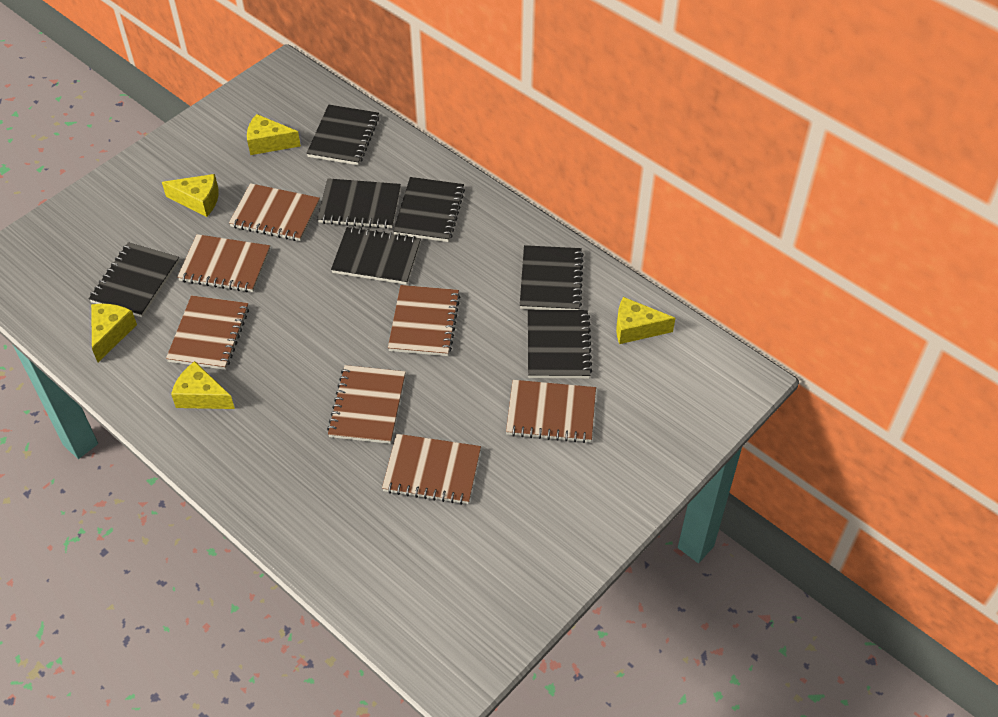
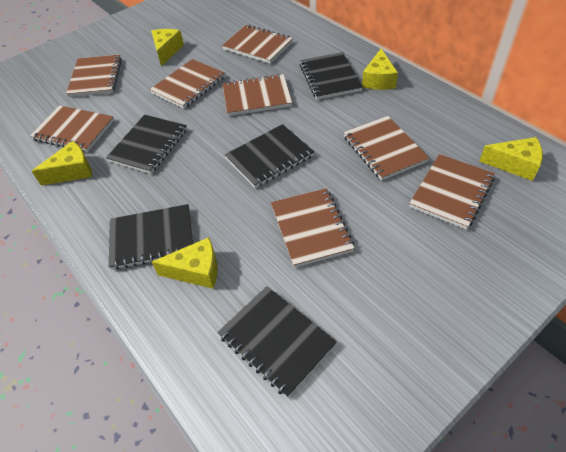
black notebook: [89,242,179,317] [307,105,379,165] [317,178,401,229] [331,226,421,285] [393,177,465,242] [520,245,584,310] [528,310,592,379] = 7 -> [106,115,187,174] [109,204,193,270] [218,286,337,398] [225,124,314,188] [300,52,363,100] = 5
brown notebook: [166,295,249,370] [177,234,270,292] [229,183,320,241] [327,365,406,444] [382,434,481,505] [388,285,460,356] [506,380,596,443] = 7 -> [30,105,114,152] [66,55,122,97] [150,59,225,109] [222,25,293,64] [223,74,292,116] [271,188,355,268] [343,116,429,181] [409,154,495,230] = 8

